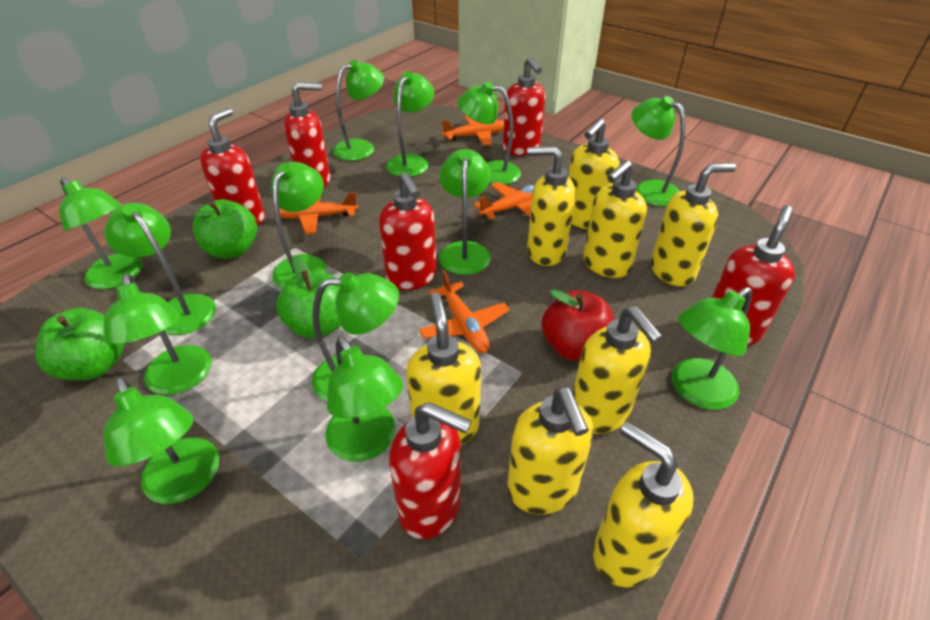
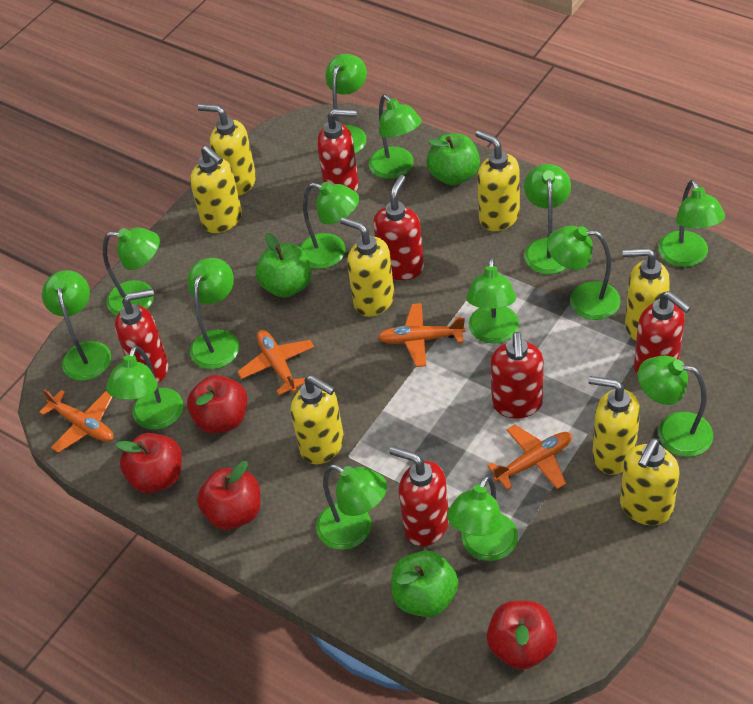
green lamp: [59,177,143,289] [104,203,216,335] [104,274,211,395] [104,376,219,504] [271,162,327,288] [312,272,399,401] [326,336,403,462] [333,60,384,161] [386,71,434,177] [439,149,491,275] [457,82,521,185] [632,96,685,206] [672,287,752,410] = 13 -> [42,270,111,381] [103,227,160,316] [106,345,183,430] [187,258,239,369] [300,182,359,269] [316,464,387,550] [325,54,367,154] [369,94,422,179] [447,475,518,561] [466,257,519,344] [524,164,571,274] [547,226,621,320] [638,356,713,457] [658,180,725,267] = 14
red apple: [541,289,614,360] = 1 -> [116,433,182,493] [187,375,248,434] [197,461,261,530] [487,601,557,670] = 4

